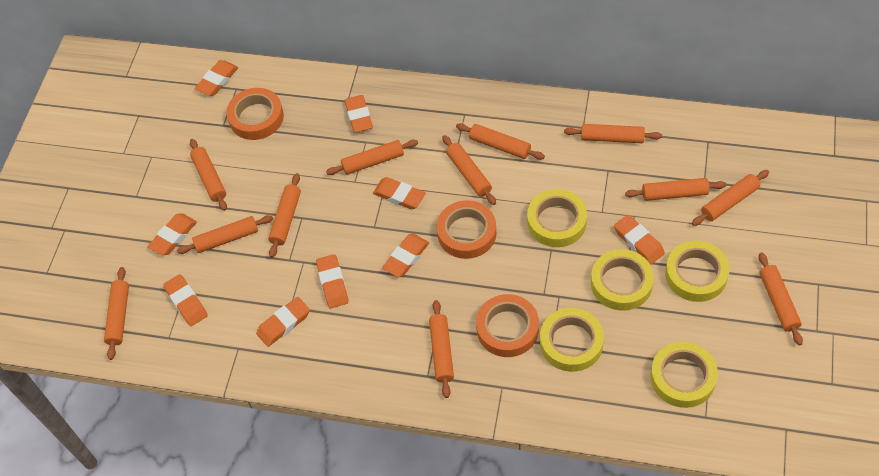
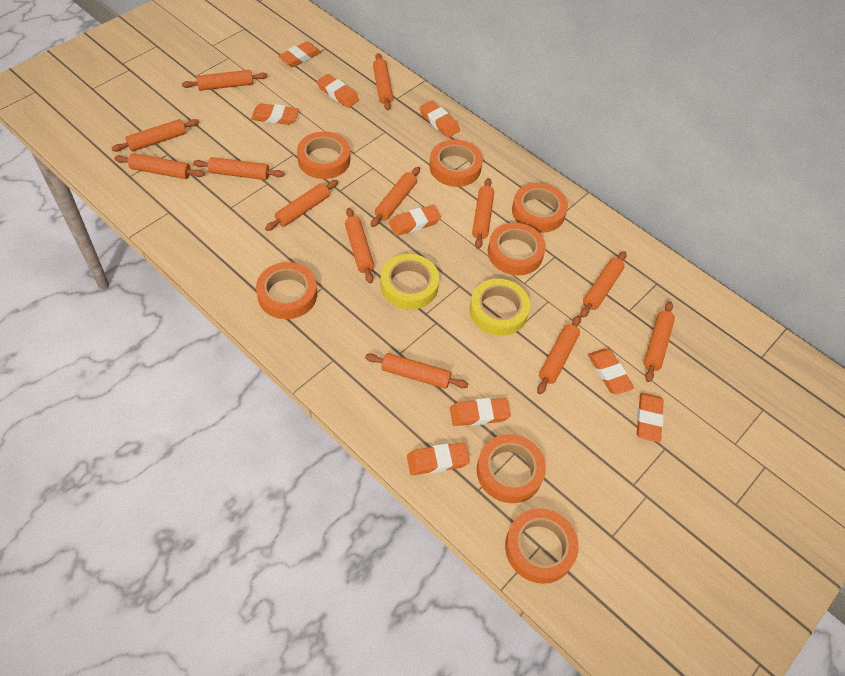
orange rolling pin: [104,267,129,360] [177,215,273,254] [190,139,227,211] [268,173,301,258] [326,140,418,175] [429,300,454,398] [442,135,496,205] [456,123,545,160] [564,124,662,143] [625,178,726,201] [692,170,769,226] [759,253,803,346] = 12 -> [112,119,199,152] [114,153,205,179] [182,70,268,91] [193,157,284,180] [265,180,338,231] [345,208,374,283] [365,353,468,389] [371,167,420,227] [373,53,393,110] [472,178,494,249] [537,315,581,394] [580,251,626,318] [644,301,675,382] = 13
orange tape: [227,88,284,140] [437,200,496,259] [476,294,539,357] = 3 -> [256,262,317,319] [297,132,350,179] [430,139,483,187] [477,434,546,503] [488,223,546,275] [505,508,579,584] [512,183,568,233] = 7
yellow tape: [527,189,587,247] [540,308,604,372] [591,249,654,311] [650,342,718,408] [665,241,730,302] = 5 -> [381,254,439,309] [469,279,530,336] = 2

